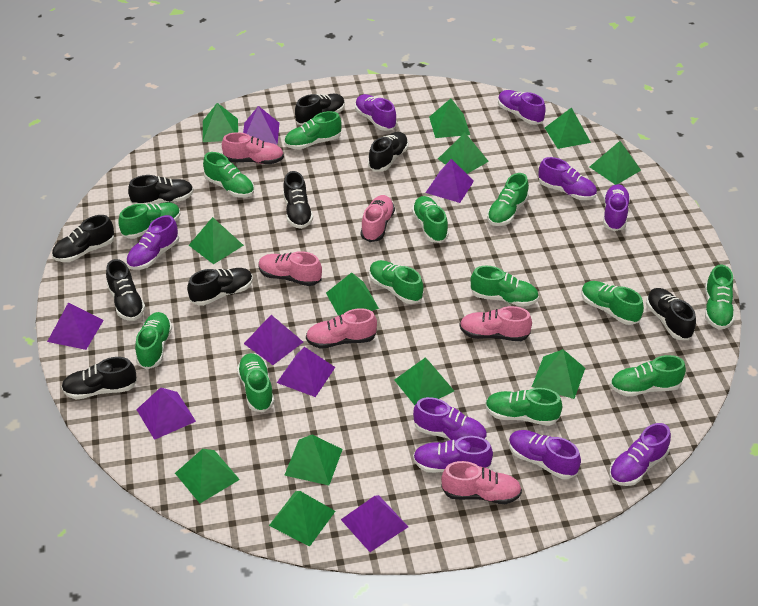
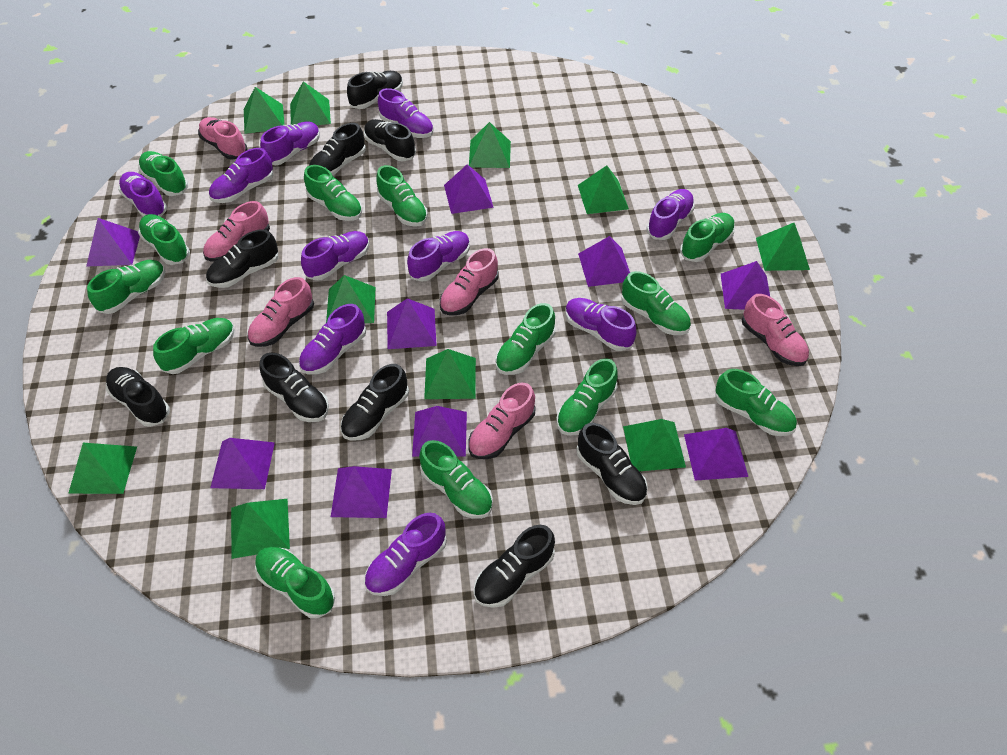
green pyramid: [175,449,240,503] [189,217,244,264] [203,103,238,142] [269,491,335,547] [284,435,343,485] [326,272,379,316] [394,357,454,405] [429,99,470,138] [438,133,489,174] [532,349,585,399] [545,107,591,149] [590,141,641,185] = 12 -> [68,443,137,494] [231,499,290,559] [244,87,284,134] [290,81,331,125] [326,275,376,323] [424,349,476,399] [469,122,511,168] [578,165,629,214] [623,419,686,471] [756,223,810,271] = 10
purple pyramid: [47,303,104,350] [136,387,196,440] [243,106,279,145] [244,315,303,365] [277,347,335,397] [341,495,408,552] [426,159,474,203] = 7 -> [86,218,140,267] [210,438,275,489] [331,466,392,518] [387,298,437,349] [412,406,467,457] [444,165,494,214] [578,236,630,287] [684,428,748,481] [721,261,770,310] = 9
purple shoe: [126,215,179,270] [355,94,397,131] [413,397,487,440] [413,436,493,473] [498,90,546,125] [509,430,581,479] [539,157,597,200] [603,184,630,231] [609,423,671,486] = 9 -> [118,172,167,217] [209,148,274,203] [260,121,320,165] [299,304,366,374] [301,231,369,281] [364,513,447,596] [378,88,433,138] [407,231,470,282] [565,298,637,351] [646,189,695,240] = 10

